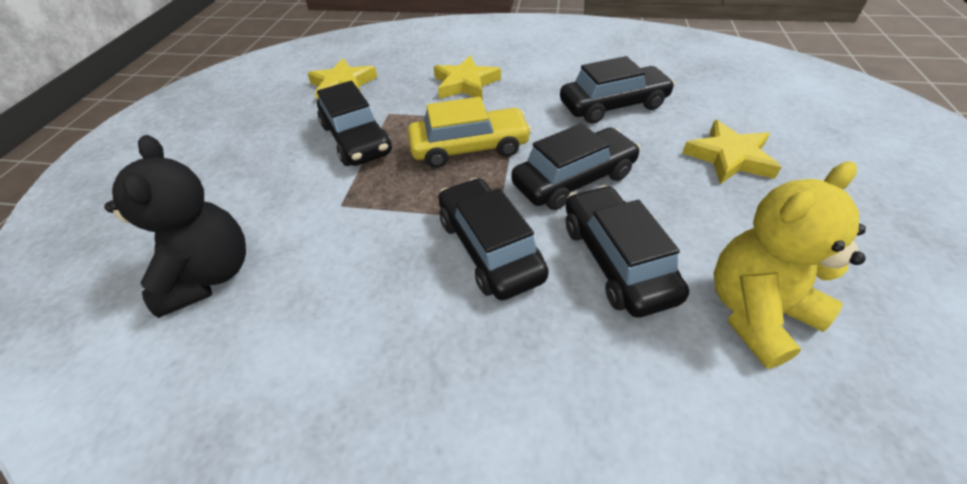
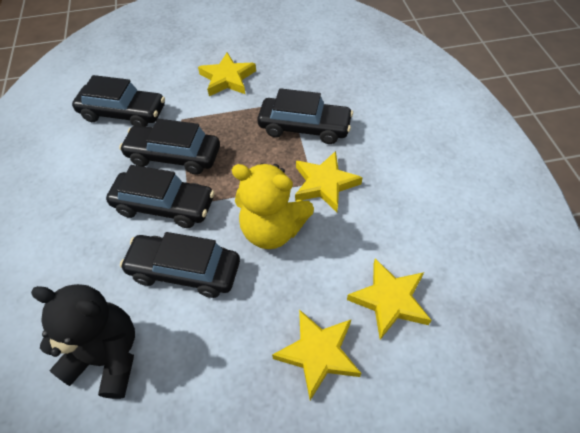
yellow car: [408,97,532,168] = 1 -> none = 0
yellow star: [307,58,377,99] [433,56,501,101] [682,120,782,184] = 3 -> [198,53,256,96] [272,309,361,400] [295,151,363,212] [347,259,432,340] = 4

